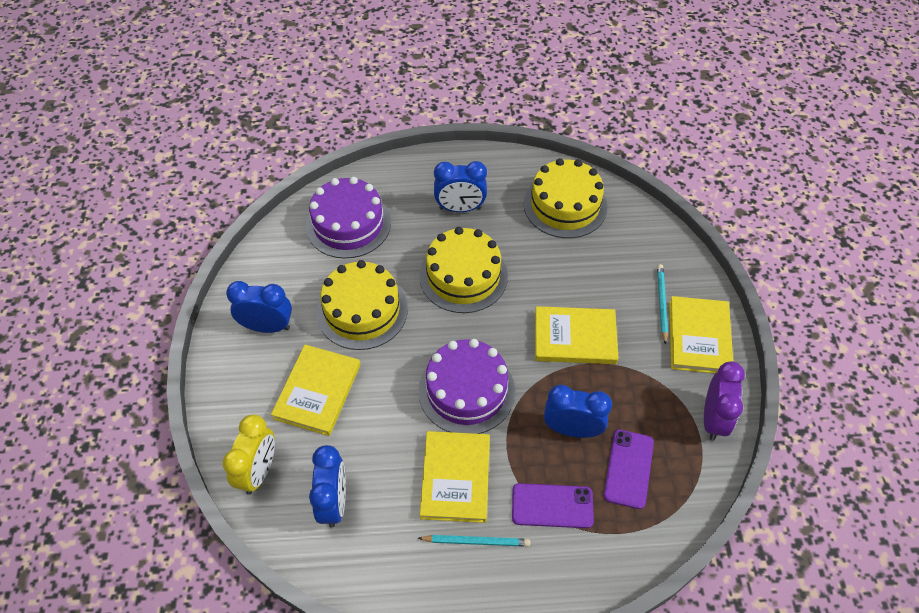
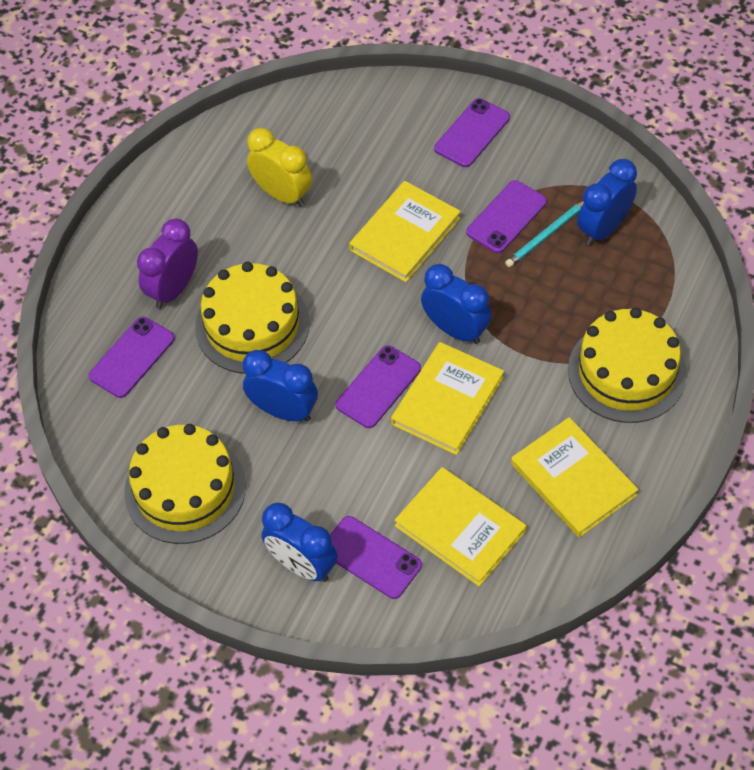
purple cake: [306,177,391,259] [418,339,515,434] = 2 -> none = 0
purple phone: [512,483,594,528] [603,429,654,509] = 2 -> [88,317,175,398] [330,516,422,599] [335,345,421,428] [434,98,510,167] [466,180,547,253] = 5
turquoise pencil: [418,535,530,547] [657,264,668,345] = 2 -> [505,201,583,267] = 1

